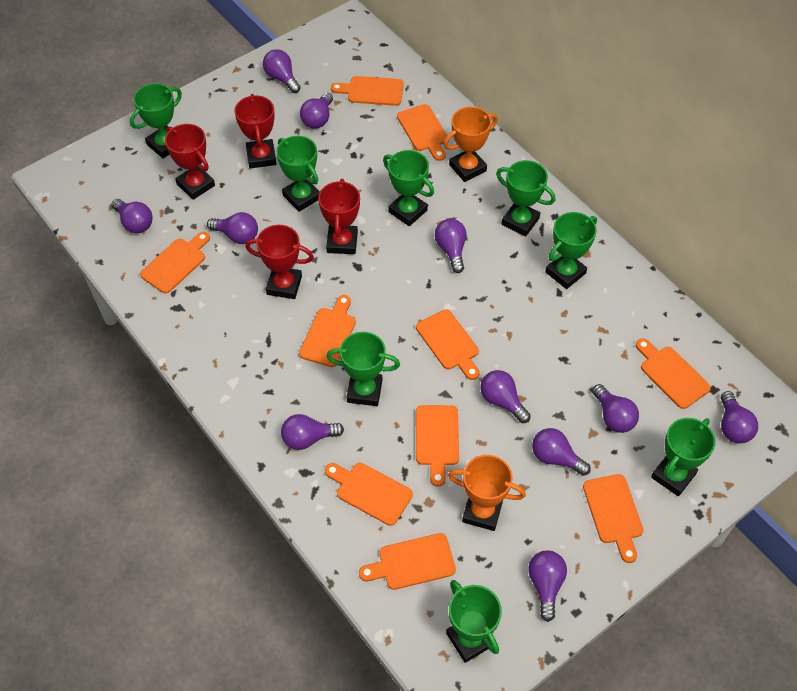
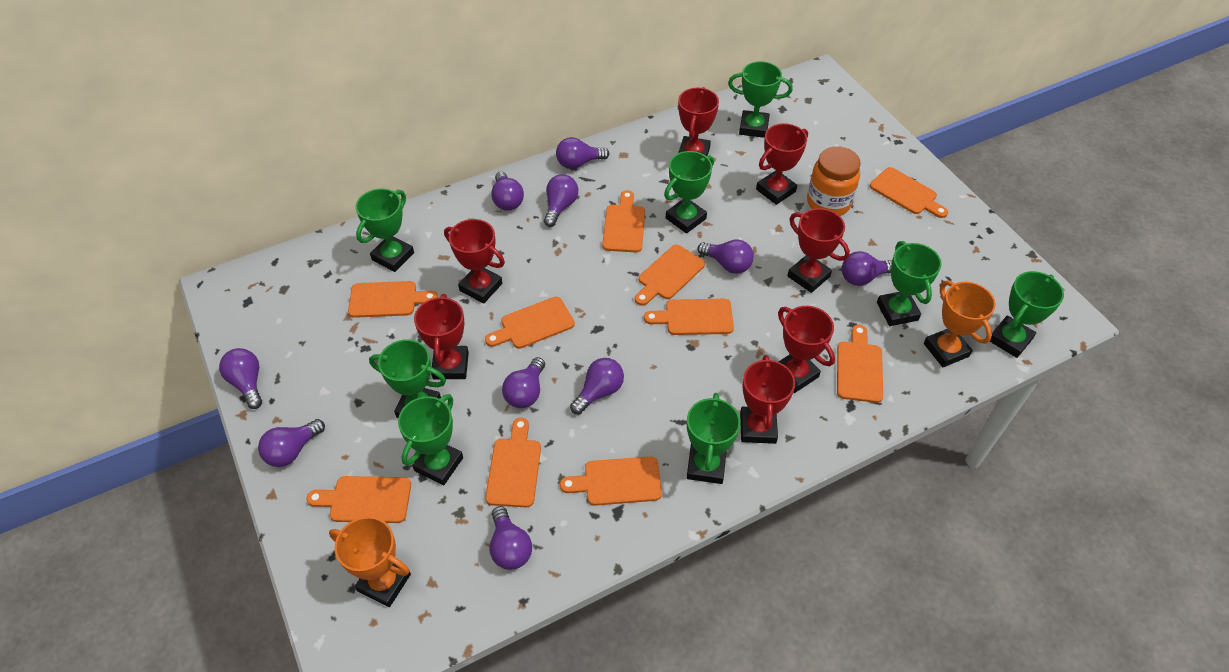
orange jar: none = 0 -> [807,146,861,216] = 1
purple light bulb: [112,199,153,233] [207,212,258,244] [263,49,301,93] [281,414,344,450] [300,93,333,129] [435,219,466,273] [480,370,531,423] [528,551,567,622] [532,428,591,476] [592,384,639,433] [721,391,758,443] = 11 -> [219,348,262,409] [258,419,325,467] [490,506,532,570] [491,172,524,211] [502,357,545,408] [544,174,578,227] [556,137,609,169] [570,358,624,414] [697,239,754,274] [842,251,892,286] = 10
red trophy: [165,124,215,200] [235,94,276,169] [246,225,314,299] [318,179,360,254] = 4 -> [414,294,469,380] [444,219,505,303] [678,87,719,156] [740,355,795,444] [756,123,808,205] [778,306,835,393] [787,208,850,293] = 7

